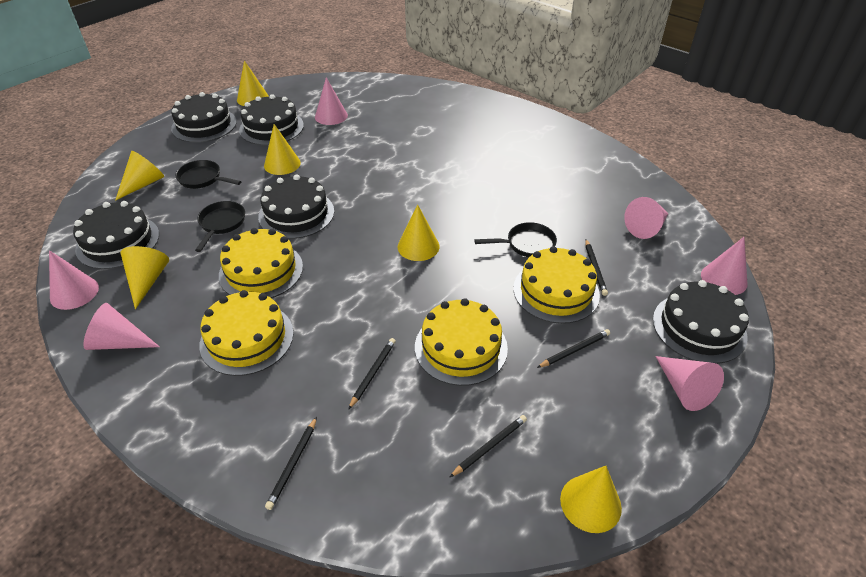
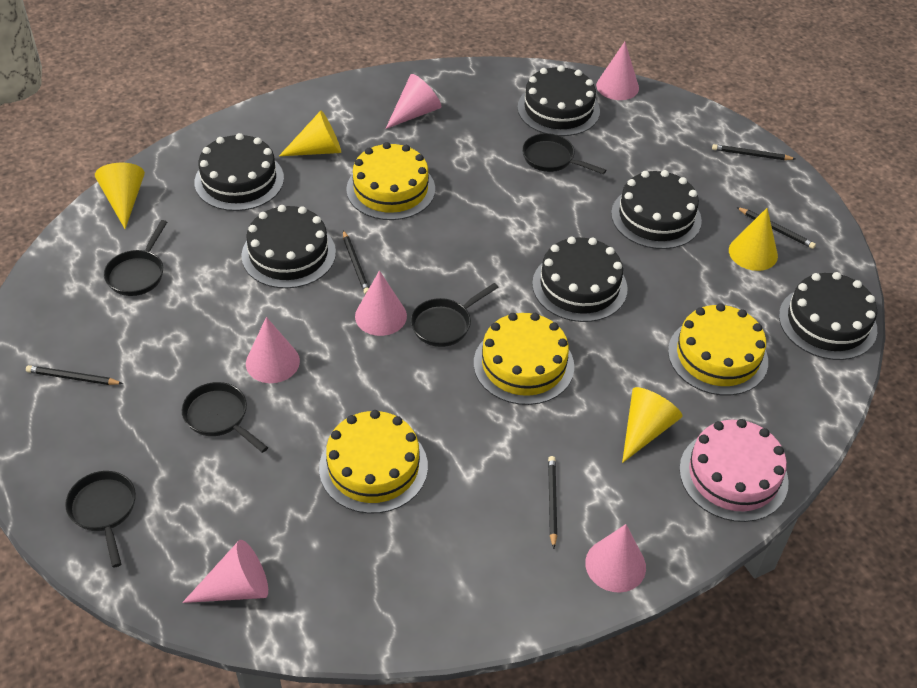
black cake: [73,201,159,269] [171,92,237,143] [239,94,304,145] [258,174,334,239] [653,280,749,364] = 5 -> [195,133,284,211] [241,205,336,288] [517,65,600,136] [532,237,628,322] [611,170,702,249] [779,272,877,360] = 6
black pan: [176,160,241,189] [195,201,245,252] [474,222,557,257] = 3 -> [65,471,136,568] [104,220,167,296] [182,382,268,453] [411,283,499,347] [522,133,606,174] = 5
pink cake: none = 0 -> [679,419,789,522] = 1
yellow cone: [115,151,164,201] [121,246,169,309] [237,60,269,106] [264,124,301,175] [398,204,439,261] [560,466,622,533] = 6 -> [95,163,145,229] [279,111,341,156] [622,387,682,463] [729,208,778,271] = 4

